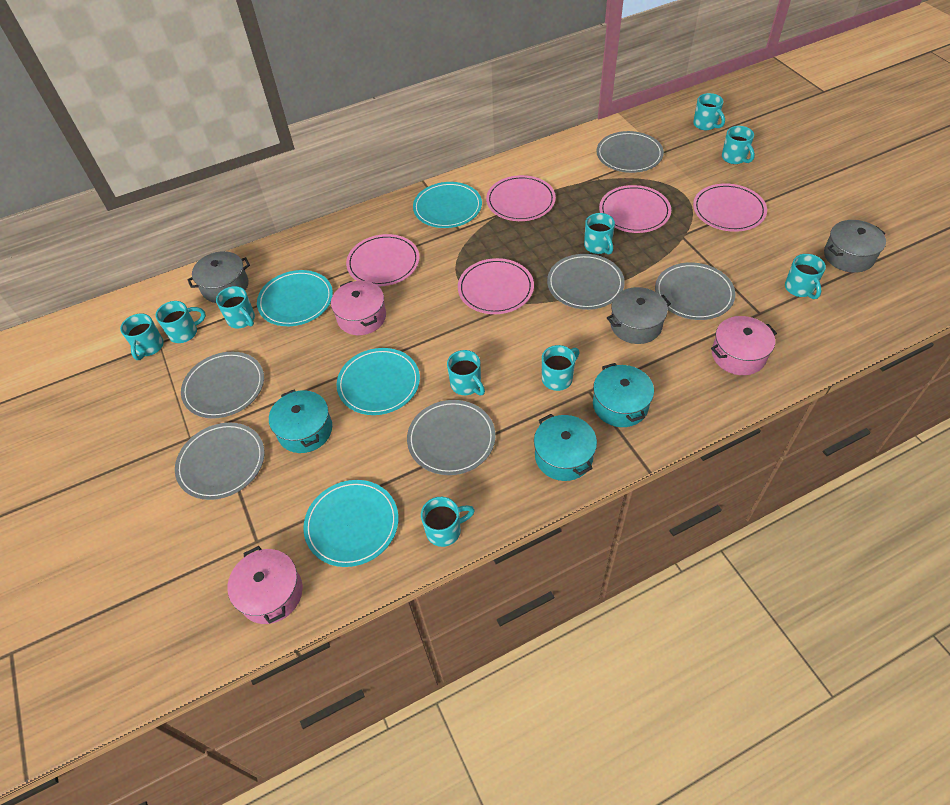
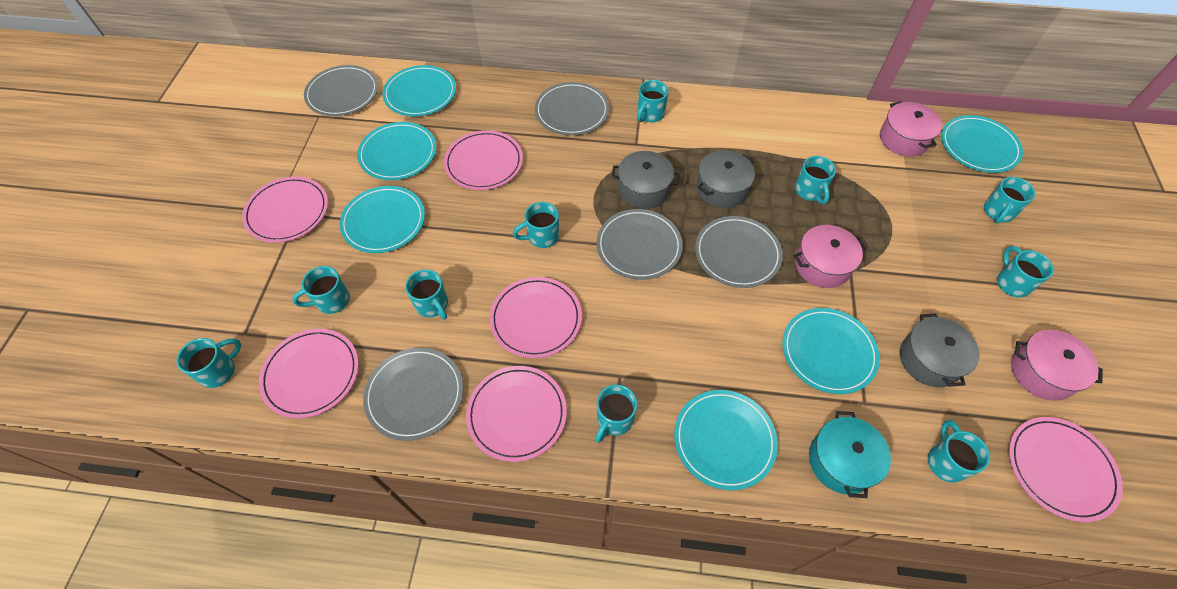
grey plate: [175,423,265,500] [181,352,264,419] [407,400,496,475] [547,254,625,310] [596,131,664,173] [655,262,735,320] = 6 -> [304,65,378,116] [363,348,463,441] [535,82,609,135] [597,209,683,280] [695,216,783,288] = 5
pink plate: [346,234,419,287] [458,258,534,314] [486,175,556,221] [599,185,671,233] [693,184,767,232] = 5 -> [242,177,328,243] [259,329,359,418] [444,130,523,190] [466,366,567,462] [490,277,582,358] [1009,417,1123,522] = 6
turquoise plate: [257,270,333,326] [303,480,398,567] [336,348,420,415] [413,182,482,228] = 4 -> [340,186,425,253] [357,122,436,180] [382,65,456,116] [674,390,778,490] [782,308,880,394] [941,115,1023,173] = 6
turquoise pot: [269,390,332,453] [534,414,597,481] [593,363,654,427] = 3 -> [809,411,891,498] = 1

